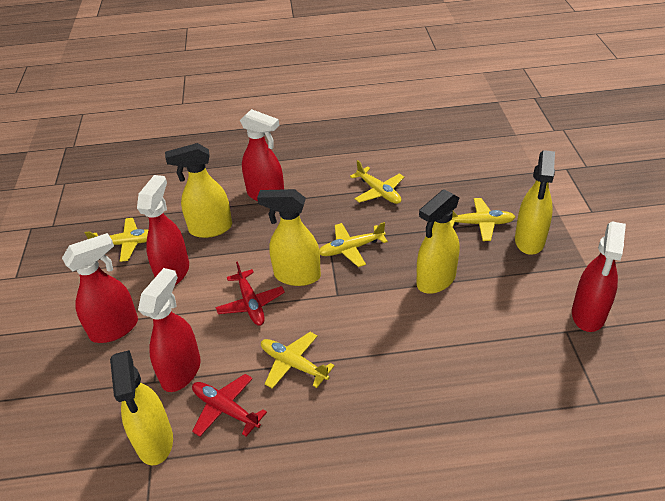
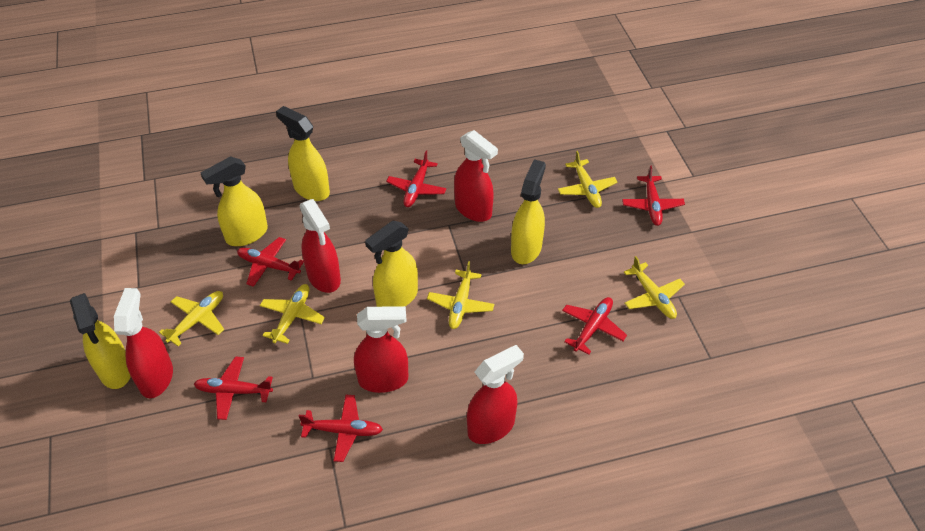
red plane: [192,374,267,437] [215,261,285,326] = 2 -> [194,356,273,420] [237,237,304,287] [299,395,383,462] [386,150,446,207] [562,297,627,355] [622,166,685,226] = 6

